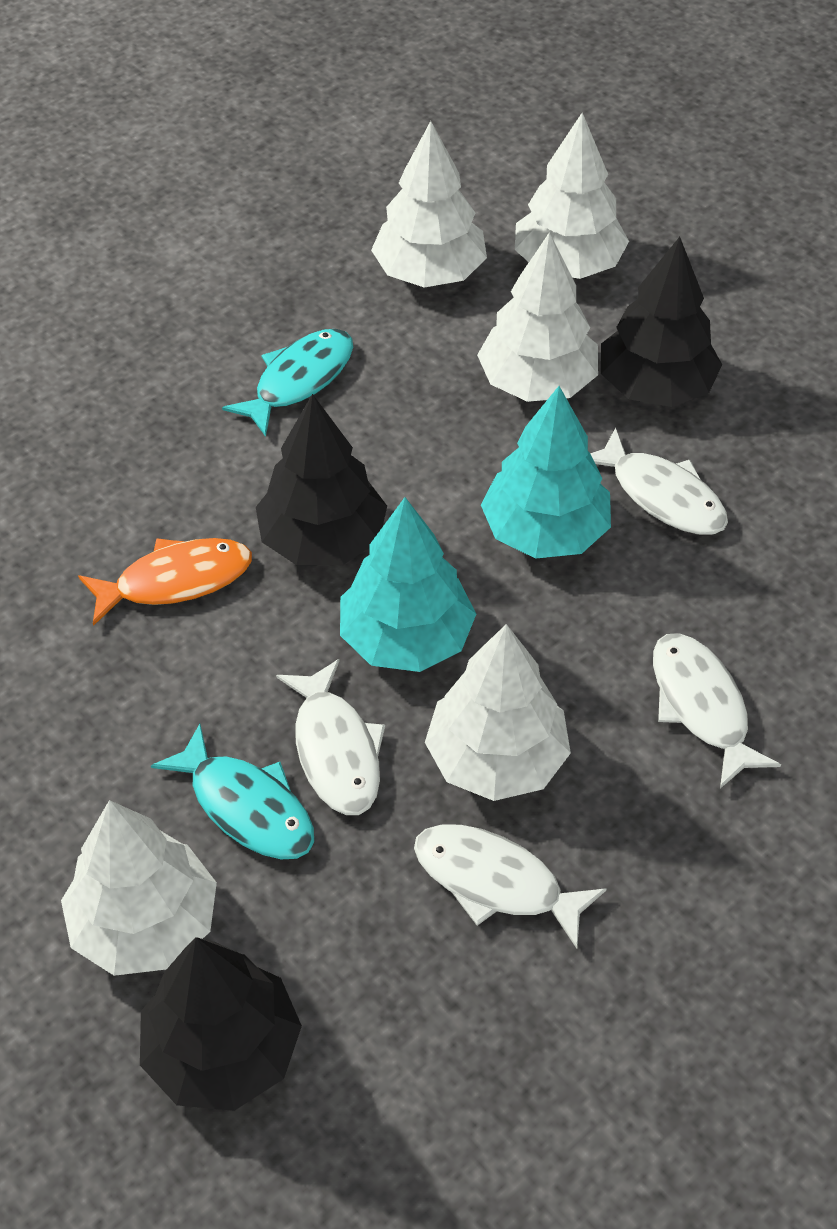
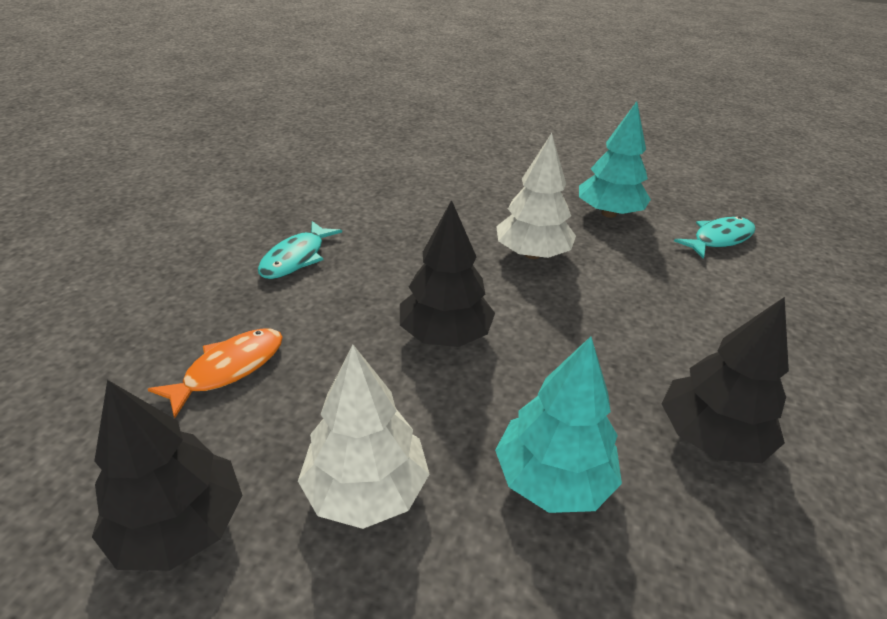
white fish: [276,659,385,815] [414,825,607,949] [590,427,728,535] [653,633,781,789] = 4 -> none = 0
white tree: [61,800,217,976] [371,121,487,288] [425,624,571,801] [477,232,598,402] [515,113,629,279] = 5 -> [298,345,430,529] [496,133,576,259] = 2

